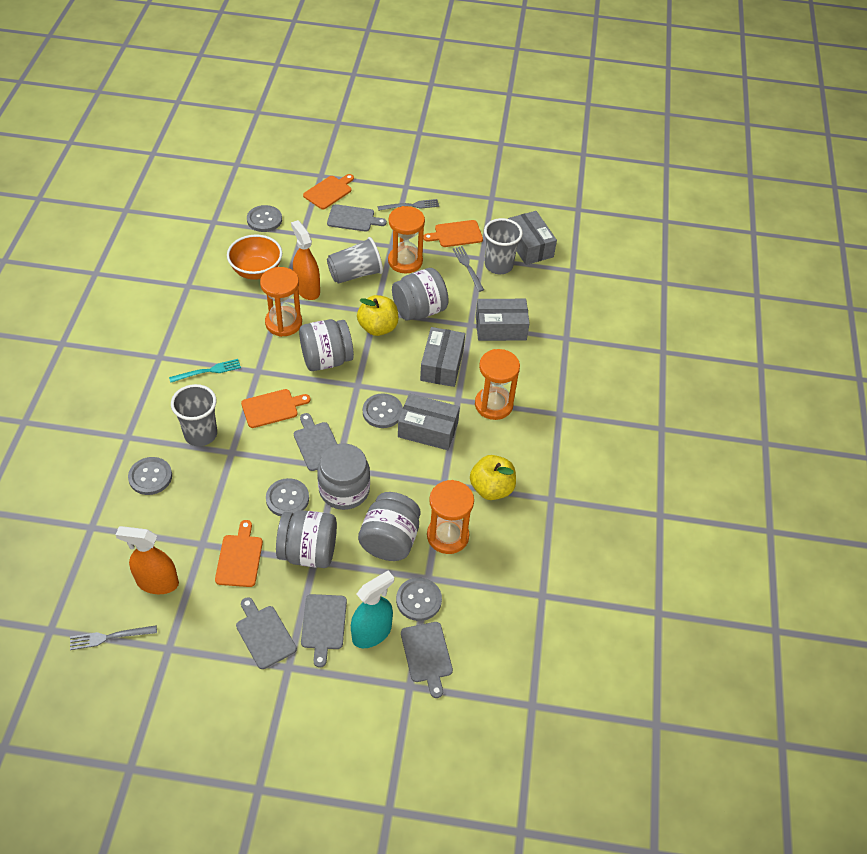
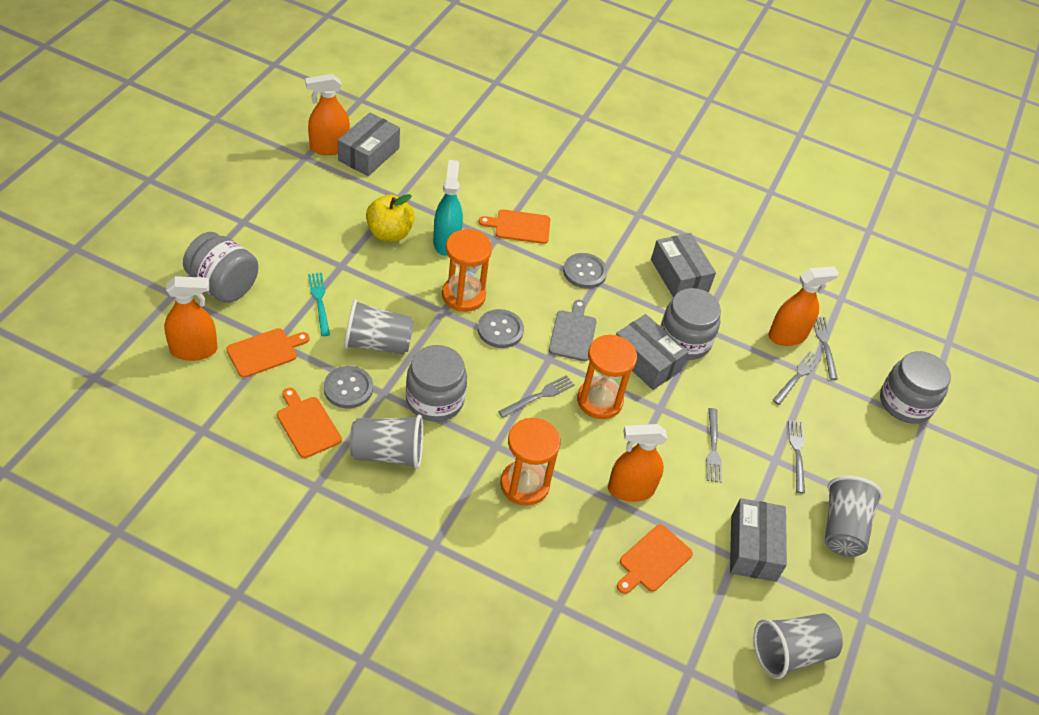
grey button: [128,457,172,495] [247,205,282,232] [266,478,309,516] [363,393,403,428] [396,578,442,621] = 5 -> [324,366,373,408] [478,309,524,348] [563,253,607,289] = 3
grey cup: [171,384,217,446] [327,237,383,284] [484,218,523,274] = 3 -> [344,299,414,355] [350,414,423,469] [754,613,843,679] [824,476,883,557] = 4
grey cutting board: [236,597,297,669] [294,413,337,471] [301,594,347,668] [327,204,387,232] [401,622,453,698] = 5 -> [549,300,597,361] = 1
grey fork: [70,625,157,650] [378,199,439,211] [453,246,484,292] = 3 -> [498,375,575,418] [706,408,722,483] [772,351,821,405] [788,420,805,494] [814,317,838,380] = 5
grey jar: [276,510,337,568] [299,319,354,371] [317,443,370,510] [358,492,420,561] [392,268,449,321] = 5 -> [183,232,258,303] [406,345,467,422] [660,288,721,360] [880,351,951,424] = 4
orange bowl: [227,235,282,280] = 1 -> none = 0
orange hourglass: [260,267,302,337] [388,206,425,273] [427,480,474,554] [475,349,520,420] = 4 -> [442,229,492,312] [500,418,560,506] [577,335,637,419] = 3
orange spray bottle: [116,526,179,594] [291,220,320,300] = 2 -> [164,276,218,361] [305,74,350,155] [608,424,667,502] [768,266,839,346] = 4
yellow apple: [357,295,398,336] [470,455,516,500] = 2 -> [366,194,415,242] = 1

